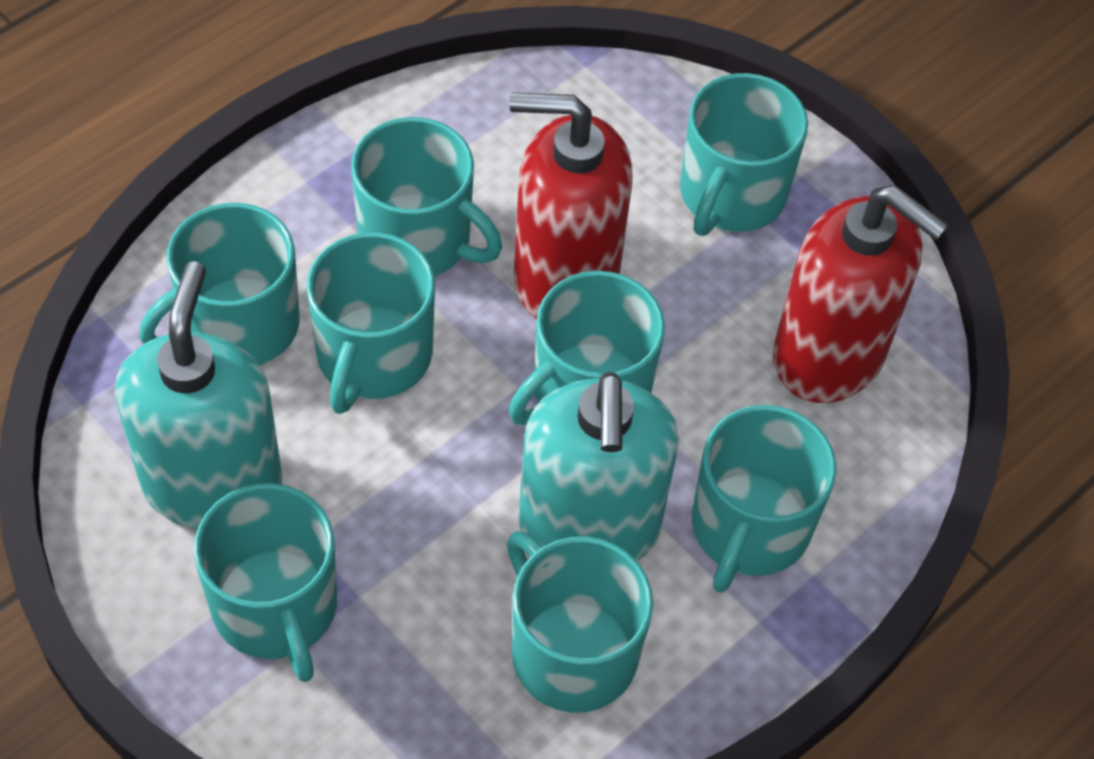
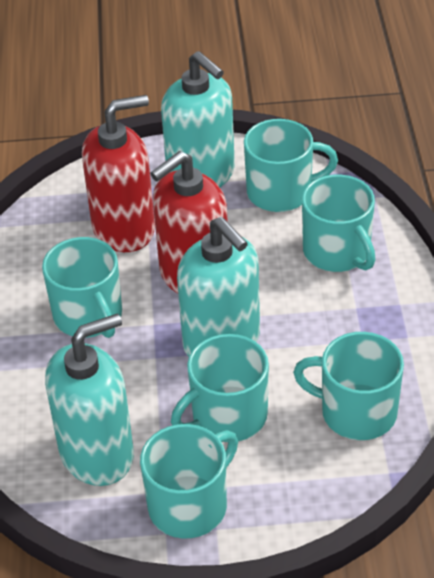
turquoise mug: [139,203,299,366] [194,483,337,682] [307,232,435,414] [351,117,502,276] [507,531,653,713] [509,271,665,425] [680,73,808,236] [692,405,836,593] = 8 -> [42,237,122,338] [140,424,238,539] [171,334,269,442] [244,119,338,212] [293,332,404,440] [302,175,376,272] = 6
turquoise soap dispenser: [115,261,282,529] [518,372,679,561] = 2 -> [45,313,134,486] [161,51,235,187] [177,217,260,357] = 3

